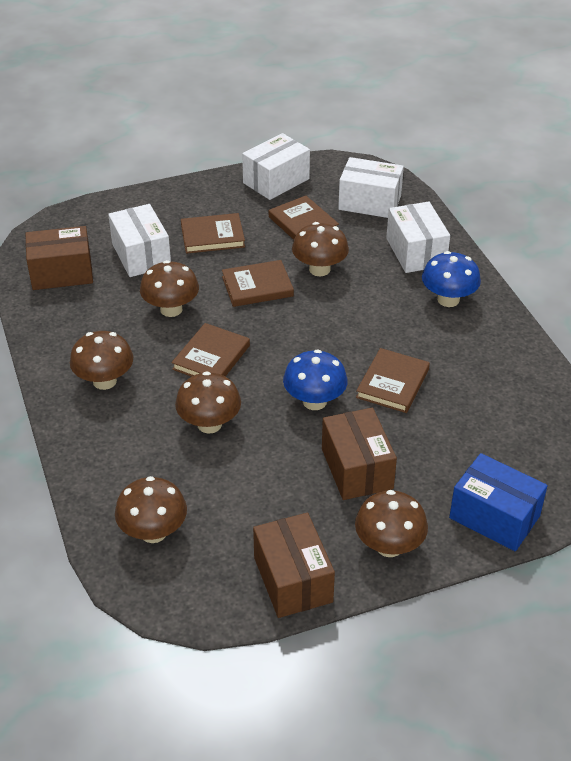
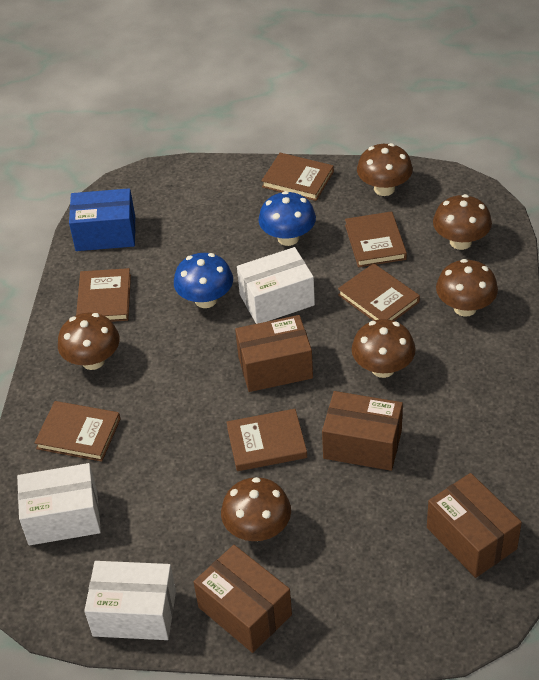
brown book: [172,323,250,377] [181,213,245,254] [222,260,294,307] [269,196,339,240] [356,348,430,413] = 5 -> [34,401,120,462] [76,268,131,322] [226,409,307,471] [261,153,334,201] [338,263,420,321] [345,211,407,267] = 6
brown box: [26,226,93,290] [253,513,335,618] [322,408,397,500] = 3 -> [194,545,292,653] [235,315,313,392] [322,391,403,471] [427,473,522,578] = 4
white box: [108,204,171,277] [242,133,310,200] [338,157,404,218] [386,202,450,273] = 4 -> [17,463,101,545] [84,561,176,640] [237,247,315,324] = 3

